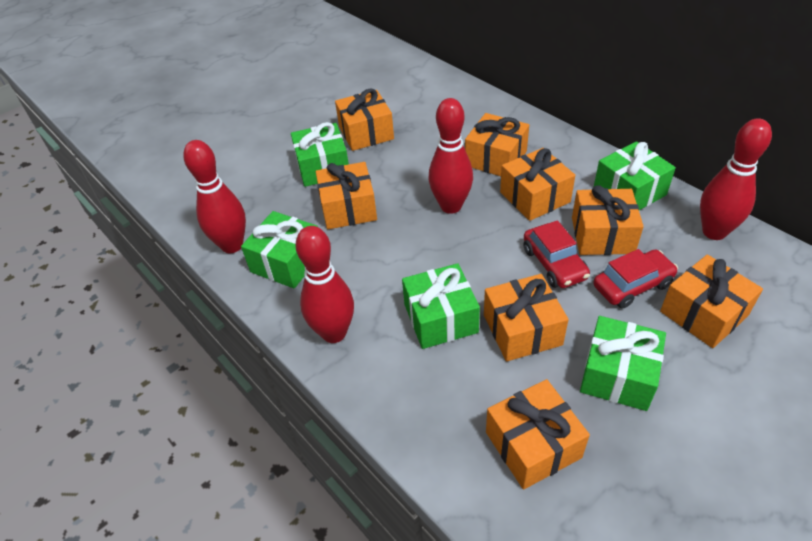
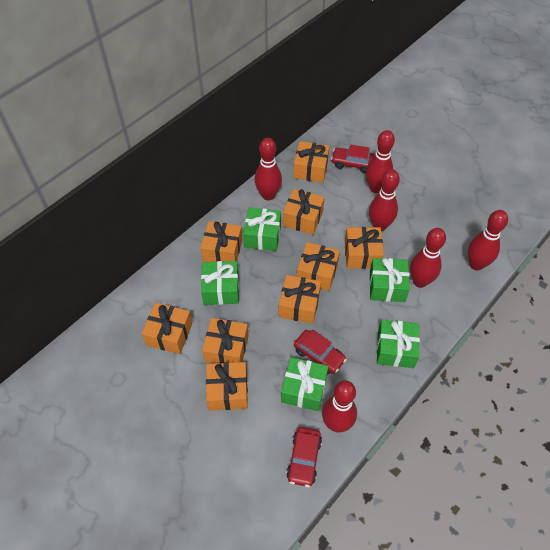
orange gift: [316,162,377,229] [335,88,394,151] [465,113,529,176] [484,274,569,361] [486,379,590,490] [500,148,575,221] [572,185,644,255] [660,254,763,348] = 8 -> [142,303,193,354] [200,221,242,262] [202,318,248,363] [206,362,248,411] [279,275,321,324] [283,189,325,235] [293,141,330,183] [297,242,340,291] [345,227,384,269] = 9
red bowling pin: [183,140,246,253] [296,226,354,343] [429,98,473,214] [700,118,772,240] = 4 -> [255,138,282,200] [322,380,357,432] [366,130,395,193] [369,169,400,231] [410,228,446,288] [468,210,508,270] = 6
red car: [523,220,590,288] [593,249,678,308] = 2 -> [286,427,322,487] [294,330,347,374] [331,145,375,173] = 3

